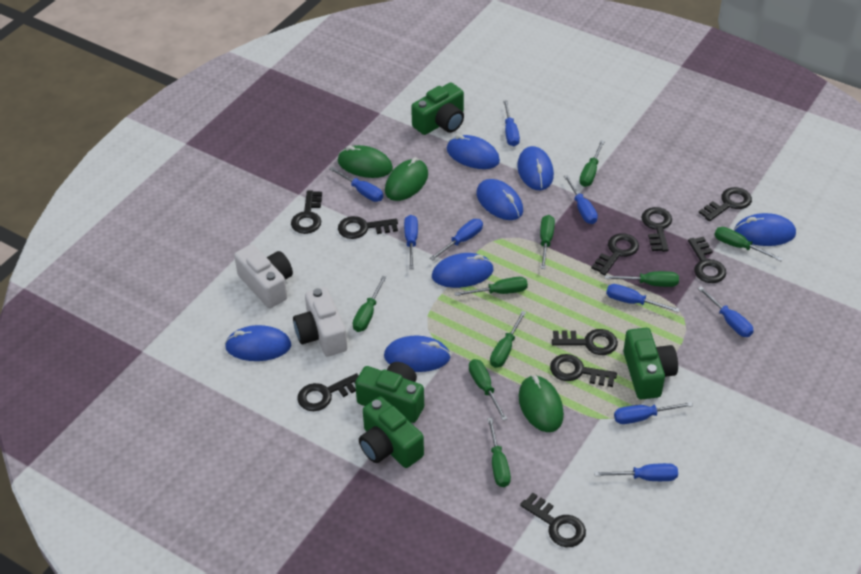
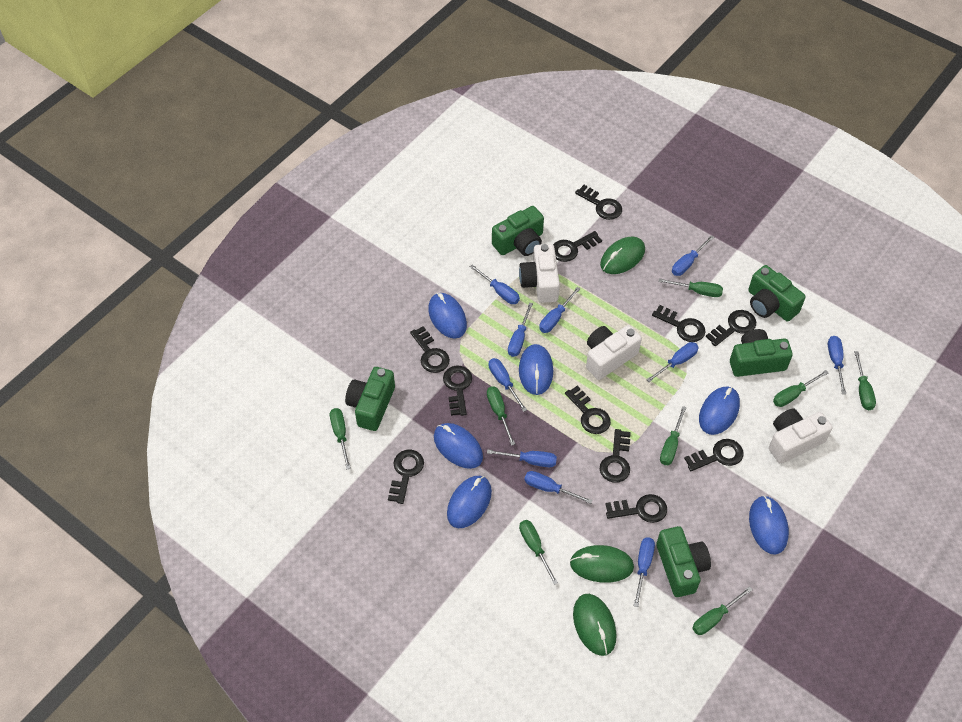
black key: [291,191,322,234] [297,373,359,411] [338,216,398,239] [520,493,586,547] [550,354,617,387] [552,329,618,355] [591,233,639,275] [641,207,672,252] [688,237,726,283] [699,187,752,221] = 10 -> [388,450,424,504] [410,326,450,373] [443,366,472,416] [553,231,602,262] [565,386,611,434] [575,185,622,220] [600,429,631,483] [606,494,667,523] [652,305,705,342] [684,439,743,471] [706,310,756,347] = 11
blue mouse: [225,325,291,361] [384,336,451,372] [432,253,494,288] [447,134,500,169] [476,179,523,220] [517,146,554,190] [734,213,796,246] = 7 -> [428,293,467,338] [434,423,483,469] [447,476,492,528] [519,344,553,395] [699,387,740,435] [749,495,789,555] = 6
blue screwdriver: [330,167,383,202] [404,215,418,269] [430,219,483,261] [503,101,520,146] [564,175,598,224] [594,463,678,481] [606,284,680,312] [614,402,693,424] [698,286,754,337] = 9 -> [470,264,520,304] [487,449,557,467] [489,358,527,412] [508,302,533,357] [524,471,593,504] [539,287,581,333] [634,537,655,607] [646,342,699,382] [672,235,714,276] [828,336,846,394] = 10
green camera: [355,362,424,423] [359,396,424,468] [411,83,464,135] [623,328,678,399] = 4 -> [345,367,395,431] [492,206,544,256] [656,526,711,597] [730,329,793,377] [748,265,806,321] = 5
green screwdriver: [353,276,387,332] [454,277,528,296] [469,359,507,421] [487,417,511,487] [490,311,526,368] [540,215,555,269] [579,140,605,187] [605,271,679,287] [714,227,783,261] = 9 -> [330,408,351,470] [487,386,515,446] [519,520,558,585] [659,278,723,297] [660,406,686,465] [692,586,752,635] [773,370,828,407] [854,351,876,410] = 8
white camera: [234,244,293,308] [293,287,347,356] = 2 -> [519,244,560,303] [586,325,642,380] [769,408,833,464] = 3

